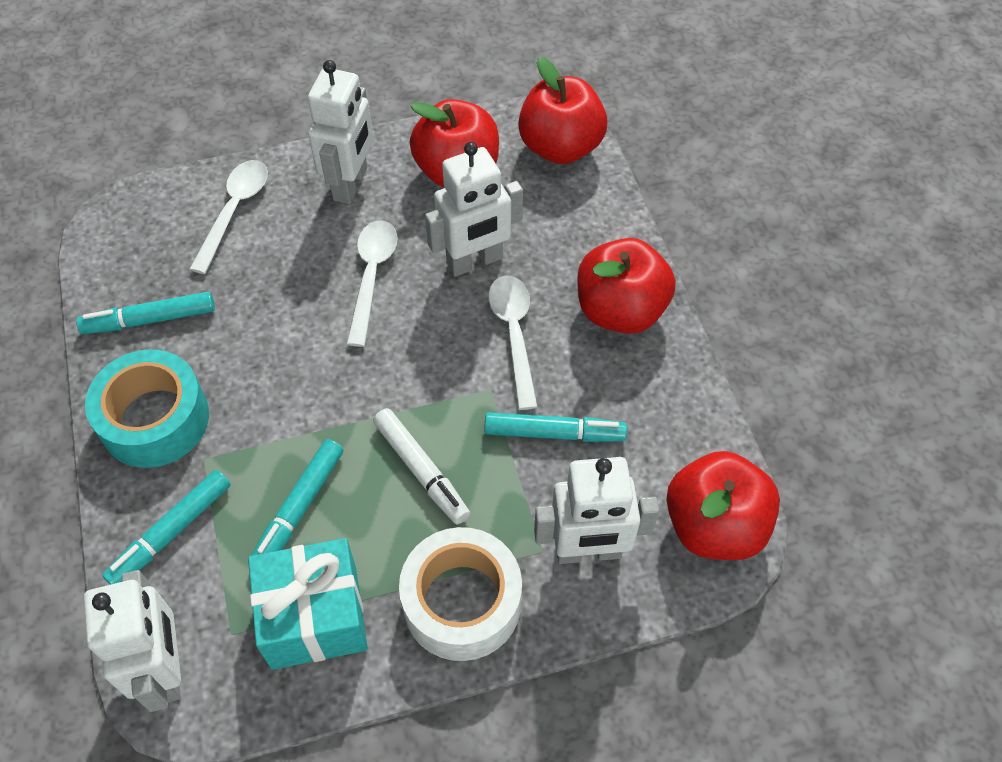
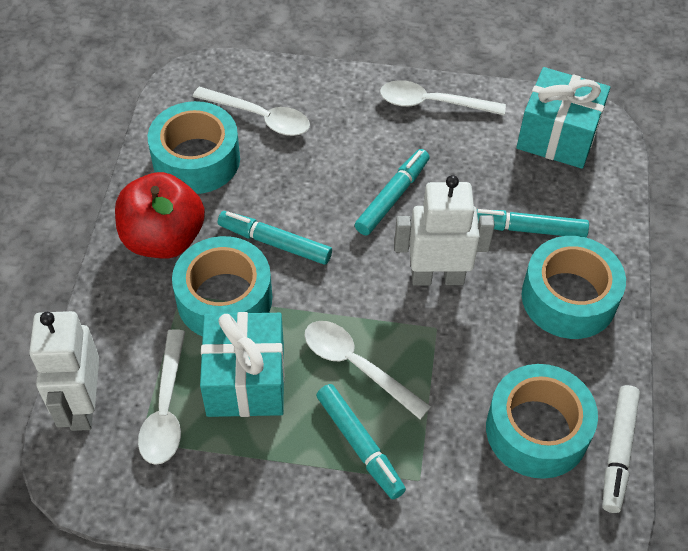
red apple: [410,99,499,188] [518,57,607,164] [577,238,676,334] [666,451,780,560] = 4 -> [115,172,205,258] = 1
turquoise gift: [248,538,368,670] = 1 -> [200,312,285,417] [516,67,610,169] = 2
turquoise tape: [85,349,209,468] = 1 -> [148,101,240,194] [172,236,272,336] [486,364,598,479] [522,236,626,339] = 4
white robot: [84,570,181,712] [308,60,374,204] [425,142,523,277] [534,457,659,564] = 4 -> [29,311,99,431] [394,175,495,286] = 2
white spoon: [190,160,268,274] [346,220,398,347] [488,275,538,410] = 3 -> [138,329,185,465] [193,87,310,136] [305,321,431,419] [380,80,506,116] = 4
white tape: [399,527,522,661] = 1 -> none = 0

